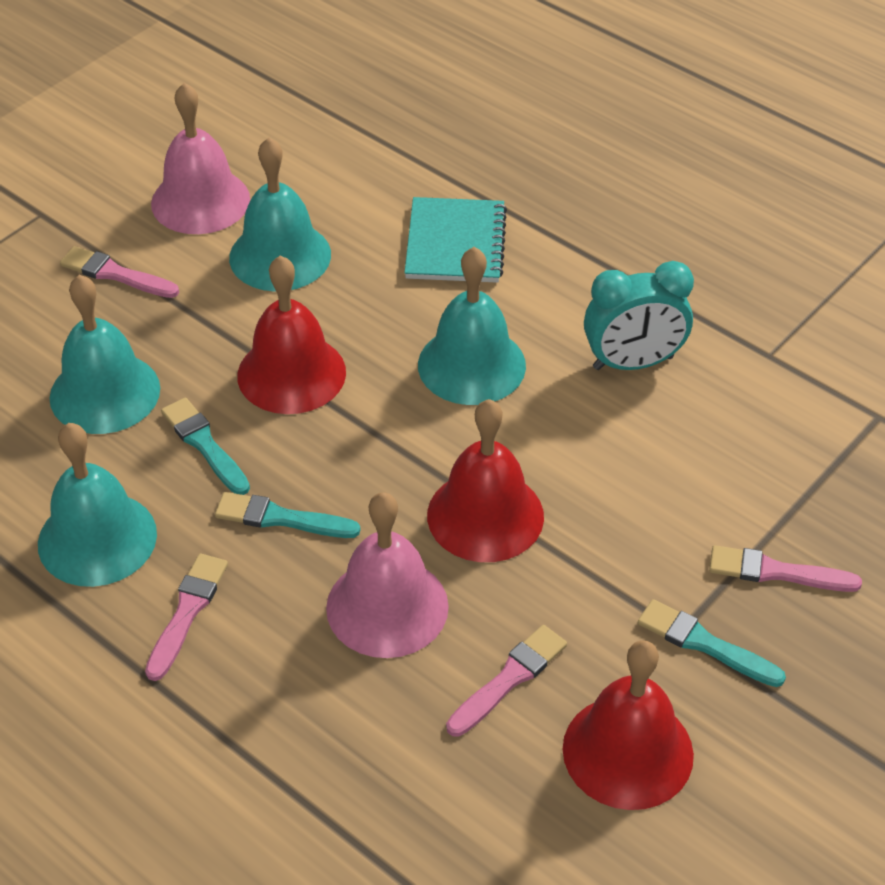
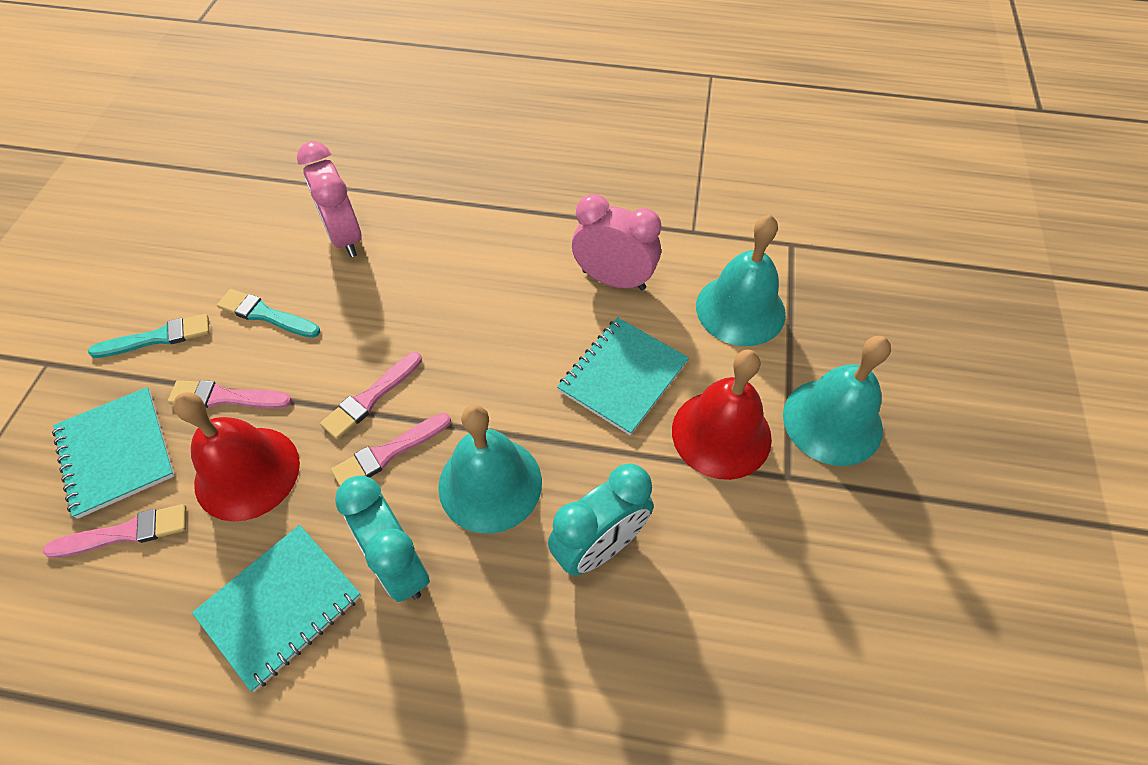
pink bell: [151,83,250,234] [326,492,449,658] = 2 -> none = 0
pink clock: none = 0 -> [297,141,362,257] [572,194,661,290] = 2
red bell: [237,255,346,414] [427,399,544,562] [563,640,694,810] = 3 -> [173,392,300,522] [672,350,772,480] = 2
turquoise bell: [38,423,157,587] [50,275,160,434] [229,137,331,291] [418,247,526,405] = 4 -> [438,405,542,533] [696,214,786,346] [783,336,891,466] = 3
turquoise brush: [161,398,250,495] [215,492,360,538] [638,599,786,687] = 3 -> [88,314,210,358] [217,289,320,338] = 2
turquoise clock: [584,261,694,370] = 1 -> [335,475,430,602] [548,463,654,576] = 2
turquoise notebook: [404,197,507,283] = 1 -> [52,387,175,519] [192,525,361,692] [557,317,689,435] = 3

